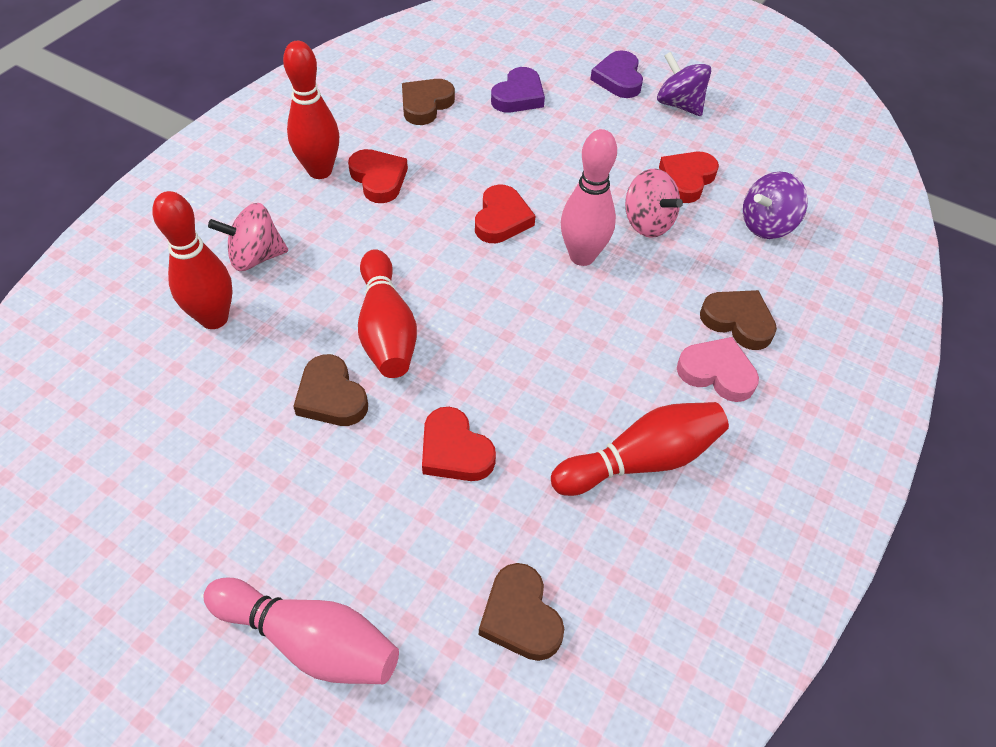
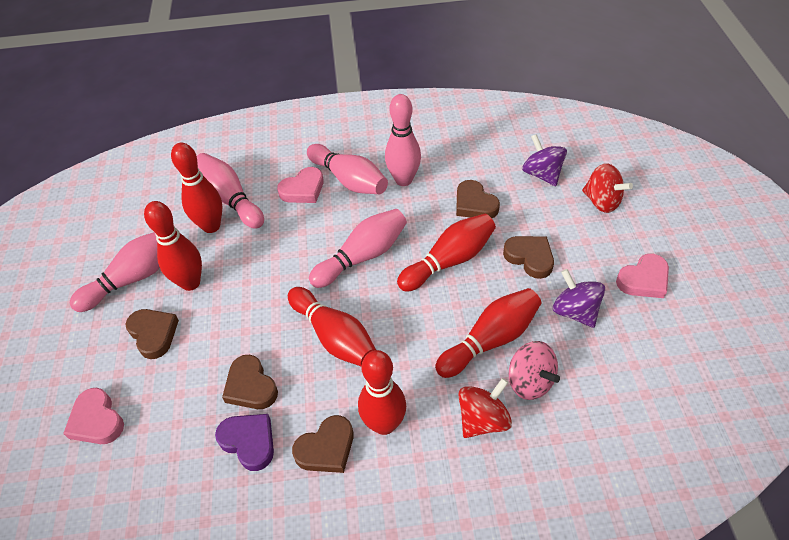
brown heart: [293,354,368,426] [402,79,455,125] [479,563,564,661] [700,290,777,350] = 4 -> [125,309,179,359] [222,355,278,409] [292,415,353,473] [456,180,500,218] [503,236,554,279] = 5
pink bowling pin: [203,578,399,684] [561,129,617,266] = 2 -> [70,232,160,312] [197,153,264,229] [307,144,388,194] [309,209,407,288] [385,94,421,186] = 5
pink heart: [677,337,759,402] = 1 -> [63,388,124,444] [277,167,324,203] [616,254,669,298] = 3
pink spinning top: [208,203,288,271] [625,169,683,238] = 2 -> [509,341,560,400] = 1
purple heart: [491,67,545,112] [590,51,643,98] = 2 -> [215,414,274,471] = 1
red bowling pin: [153,191,233,329] [283,41,339,179] [358,249,417,378] [551,402,729,496] = 4 -> [144,201,202,291] [171,143,222,233] [288,287,376,367] [358,350,406,435] [397,214,496,292] [435,288,541,378] = 6
red heart: [348,149,408,203] [422,407,496,481] [475,184,535,243] [659,152,719,203] = 4 -> none = 0
red spinning top: none = 0 -> [458,378,512,438] [582,163,633,213] = 2

